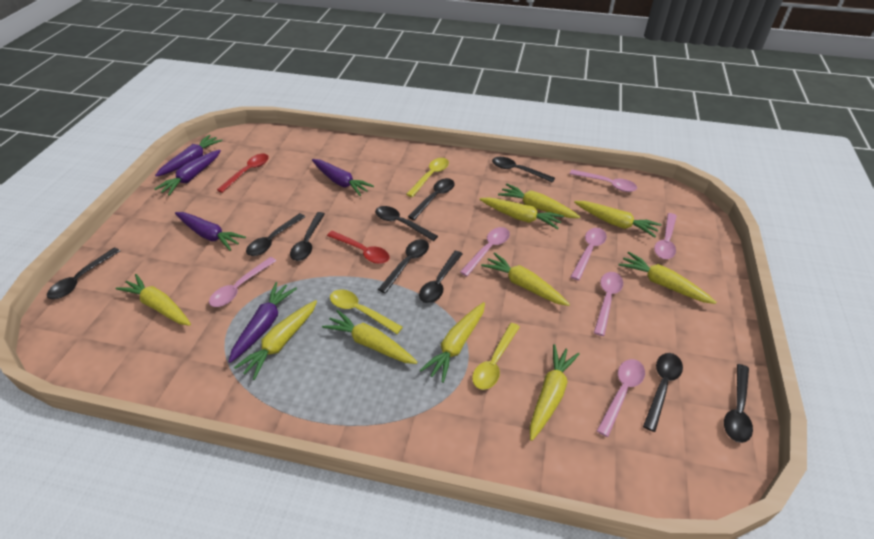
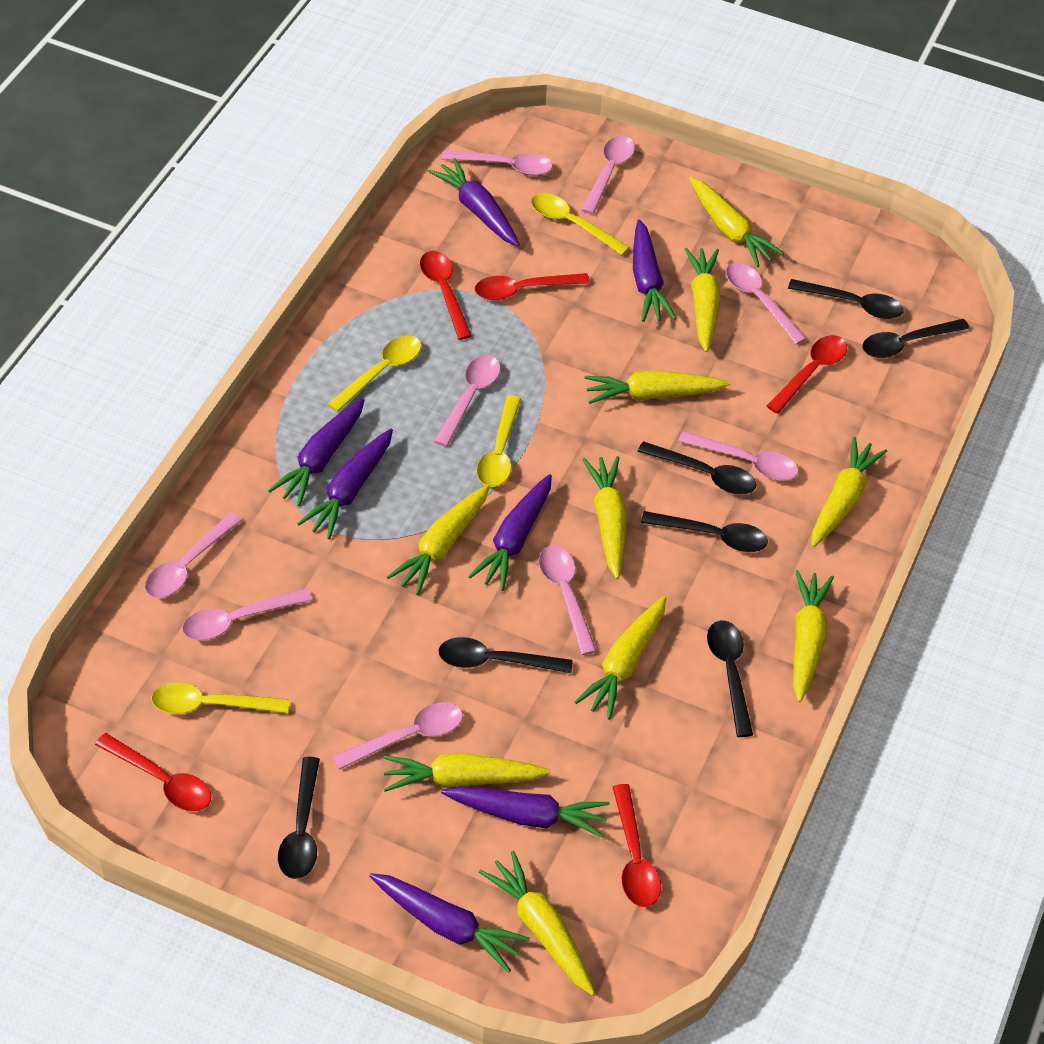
black spoon: [47,248,120,299] [246,213,305,256] [290,212,325,261] [375,206,438,241] [378,239,429,293] [408,178,455,220] [419,251,463,303] [492,157,555,183] [643,353,683,432] [724,364,753,443] = 10 -> [278,757,320,879] [439,637,573,673] [638,441,757,495] [641,511,768,552] [707,620,753,737] [788,279,903,319] [862,319,970,358] = 7
pink spoon: [209,257,276,307] [460,227,510,276] [570,170,637,192] [571,228,607,281] [594,272,623,336] [597,359,645,437] [654,213,677,259] = 7 -> [145,513,242,598] [182,589,312,640] [333,702,463,770] [434,355,500,447] [441,150,553,176] [539,546,597,655] [581,136,635,214] [678,431,798,481] [726,263,807,345] = 9
purple carrot: [155,135,223,177] [155,150,221,196] [175,212,246,251] [228,282,297,363] [312,159,374,196] = 5 -> [268,398,365,506] [297,429,393,539] [369,873,530,973] [428,158,520,246] [441,786,610,838] [468,474,552,591] [633,219,677,322] = 7
red spoon: [217,154,269,193] [327,231,390,264] = 2 -> [95,733,211,811] [420,251,472,340] [475,273,590,300] [613,784,661,907] [767,335,847,414] = 5
yellow spoon: [330,289,403,334] [406,158,449,197] [472,323,520,390] = 3 -> [151,682,290,714] [328,335,422,412] [477,395,521,487] [531,193,630,255] = 4

